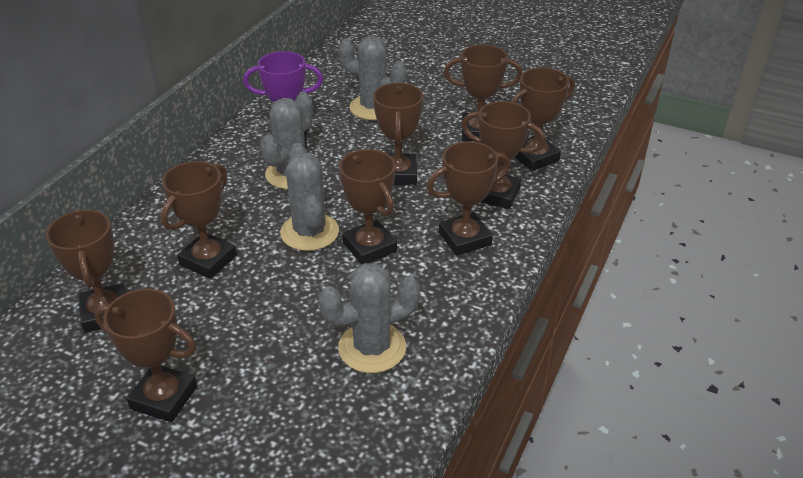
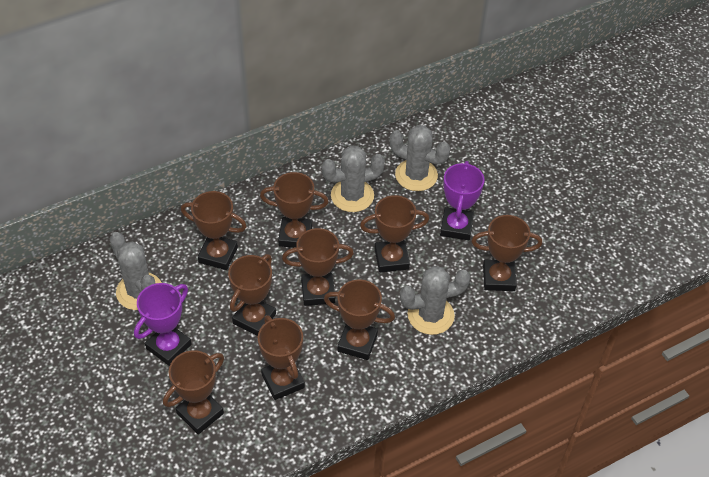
purple trophy: [243,51,323,148] = 1 -> [134,283,192,366] [440,161,484,240] = 2

